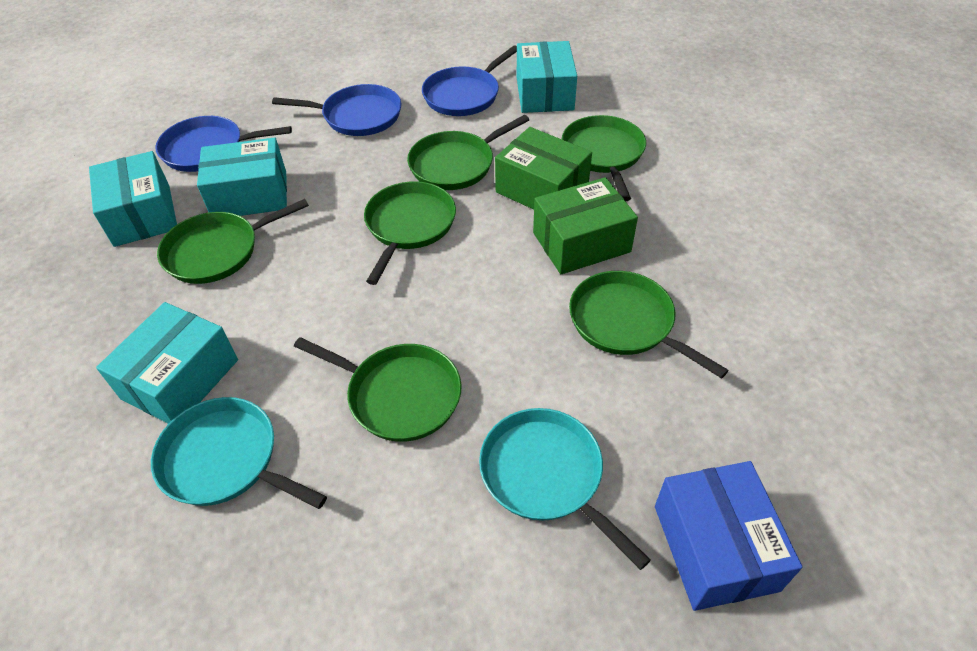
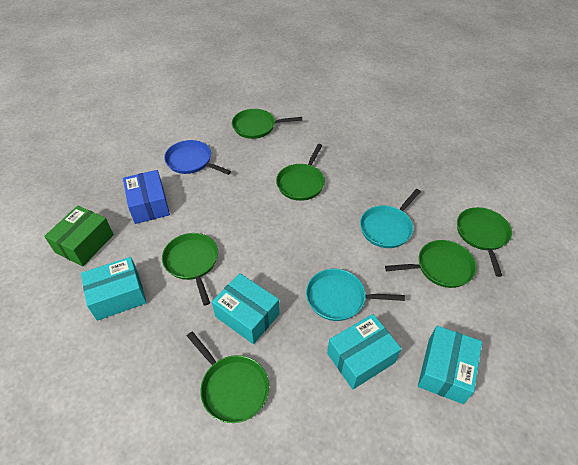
blue pan: [155,116,292,172] [272,84,401,136] [422,46,517,116] = 3 -> [164,140,231,175] = 1
green box: [495,127,592,210] [533,177,638,274] = 2 -> [44,206,114,266] = 1

